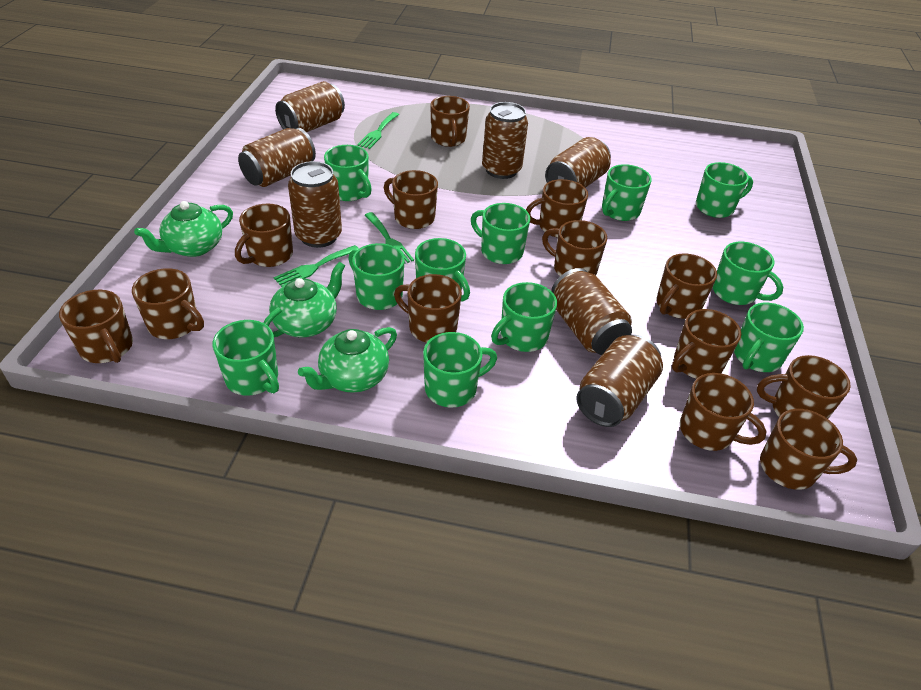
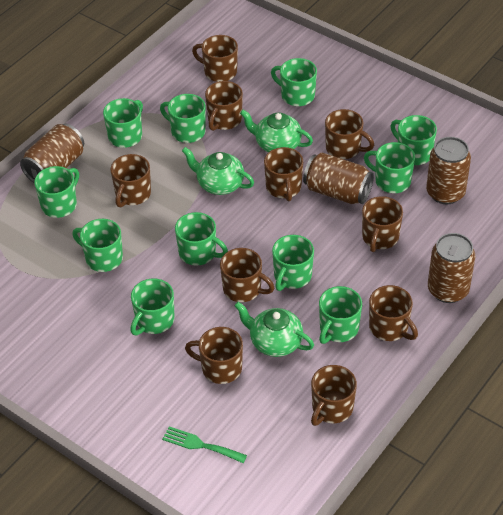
brown can: [238,128,316,187] [275,81,345,132] [288,161,342,248] [482,102,528,179] [545,137,611,188] [551,268,632,355] [577,335,663,427] = 7 -> [20,124,84,183] [303,153,374,204] [426,137,471,204] [428,233,475,303] = 4
brown mug: [59,290,133,363] [132,268,204,339] [235,204,293,267] [384,170,438,229] [394,274,462,343] [430,96,470,147] [526,179,588,238] [542,220,607,276] [657,253,717,319] [672,309,741,379] [680,373,767,451] [757,355,851,419] [760,409,857,490] = 13 -> [110,154,151,207] [185,327,243,384] [192,35,238,82] [205,81,243,131] [220,248,274,302] [264,147,303,201] [311,365,357,426] [325,109,374,159] [362,196,403,252] [369,285,418,341] = 10
green fork: [273,245,359,287] [357,112,399,149] [365,212,414,264] = 3 -> [162,426,247,463] = 1

